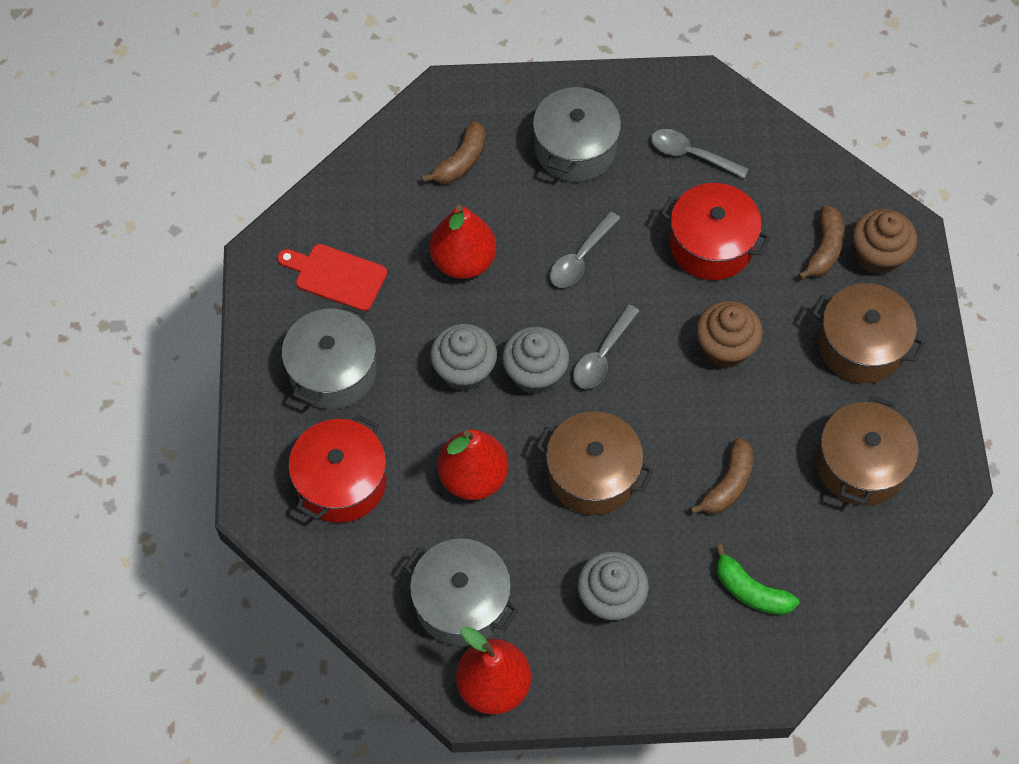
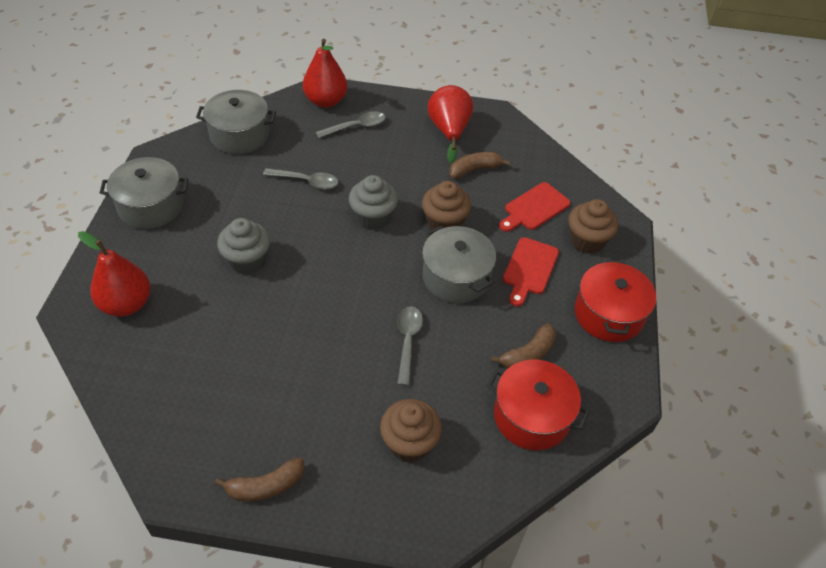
brown cupcake: [696,301,763,368] [852,209,917,275] = 2 -> [380,399,442,462] [422,181,471,230] [568,199,618,254] = 3
brown pot: [536,411,653,515] [812,283,925,383] [816,396,918,506] = 3 -> none = 0
green banana: [715,544,799,615] = 1 -> none = 0
grey cupcake: [430,324,497,391] [502,327,569,394] [577,552,649,622] = 3 -> [217,218,270,275] [349,175,398,230] = 2
red cutting board: [277,244,387,311] = 1 -> [499,182,571,232] [503,237,559,307] = 2

